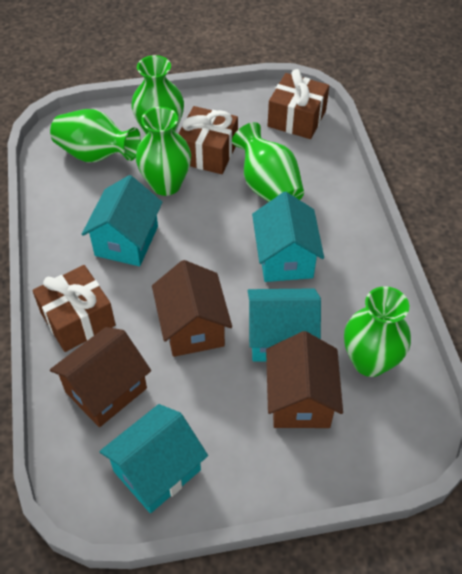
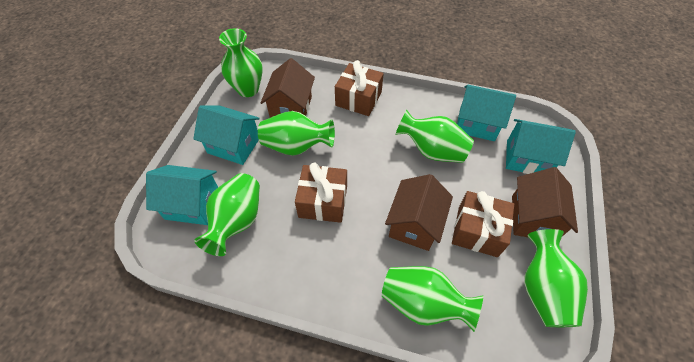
green vase: [50,109,141,163] [132,55,184,135] [136,107,191,196] [232,122,304,202] [344,286,411,377] = 5 -> [194,173,260,256] [219,28,263,97] [258,111,335,155] [382,266,483,332] [395,109,474,163] [524,229,588,327] = 6

